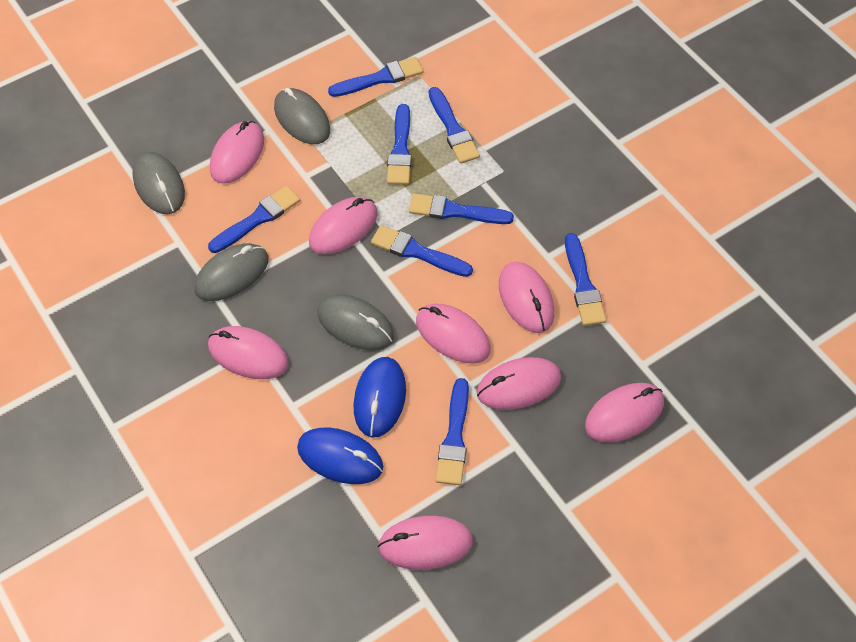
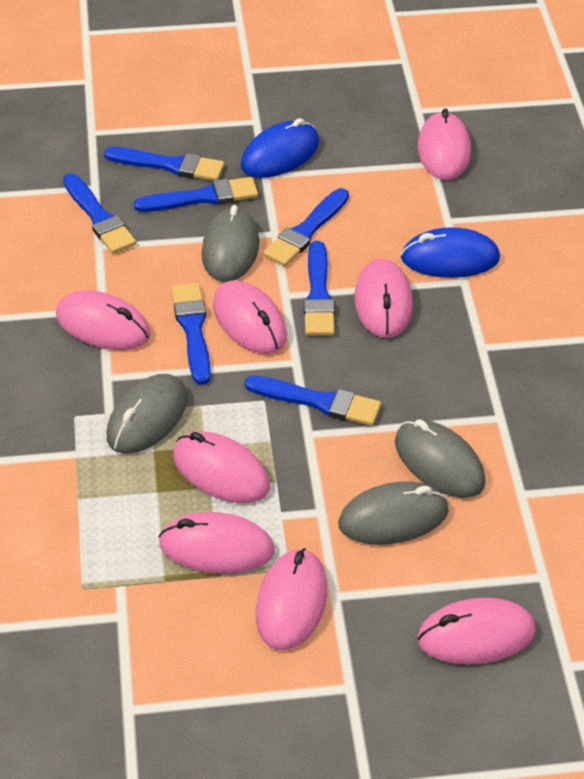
blue brush: [208,186,300,253] [328,57,423,97] [371,225,473,277] [387,104,412,185] [409,193,514,224] [429,87,480,164] [436,378,469,485] [565,233,606,326] = 8 -> [63,173,136,254] [104,147,224,181] [134,177,258,212] [172,283,211,385] [245,375,381,426] [263,188,349,266] [304,241,335,335] = 7

